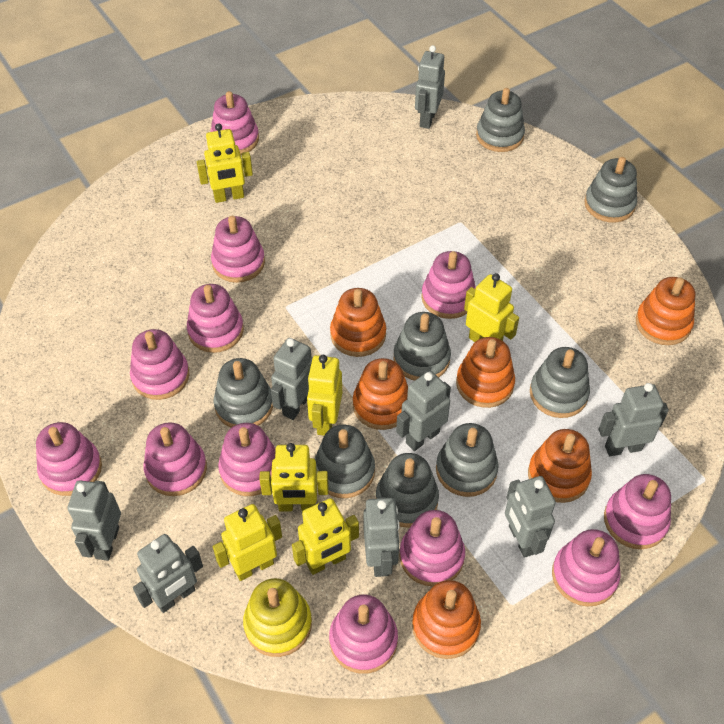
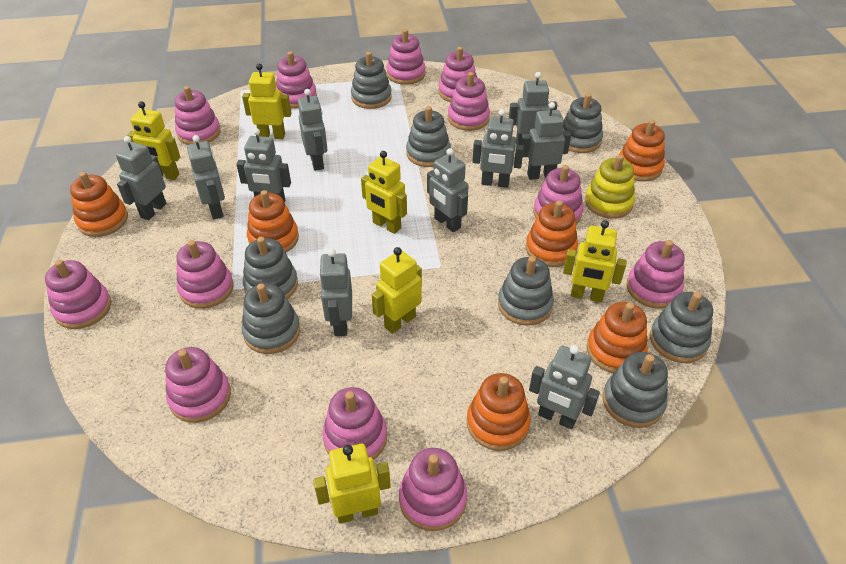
grey robot: [67,480,121,561] [133,534,203,613] [271,338,312,420] [364,497,400,577] [396,371,451,451] [415,45,445,129] [505,476,556,558] [599,383,669,456] = 8 -> [116,136,166,220] [187,135,225,219] [236,128,291,202] [298,89,327,171] [319,249,352,336] [427,148,469,232] [472,109,524,188] [509,72,557,145] [521,102,571,180] [529,345,600,429] = 10

